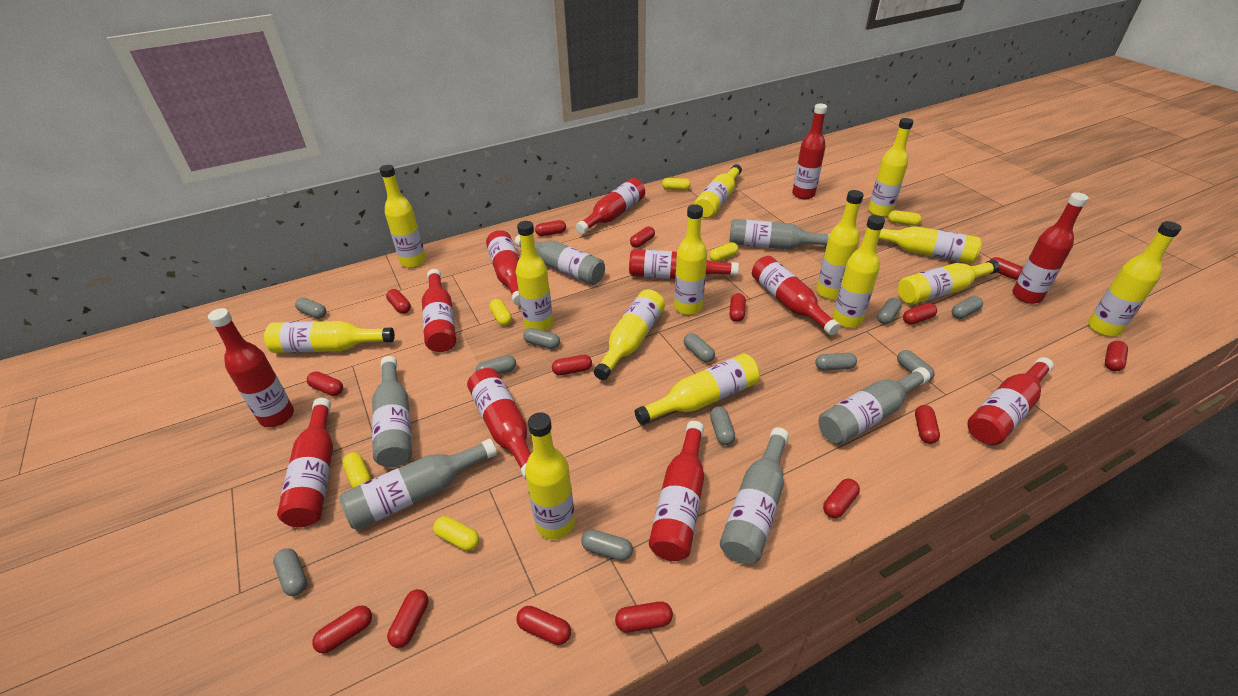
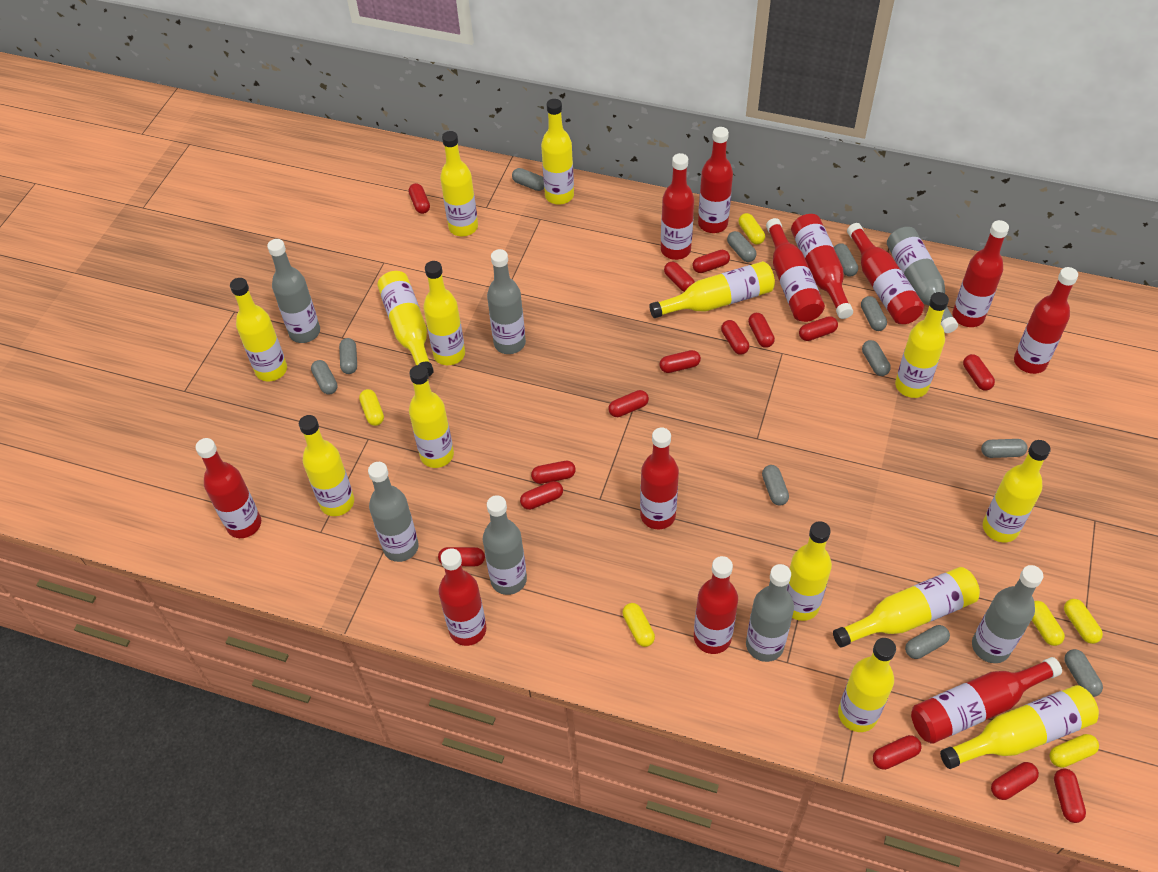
grey bottle: [339,439,497,530] [372,356,412,467] [515,234,605,285] [720,427,789,564] [729,219,830,249] [819,367,930,445] = 6 -> [267,239,320,343] [368,462,419,562] [483,495,527,595] [487,249,526,354] [746,564,794,662] [887,227,958,333] [972,565,1043,663] = 7

